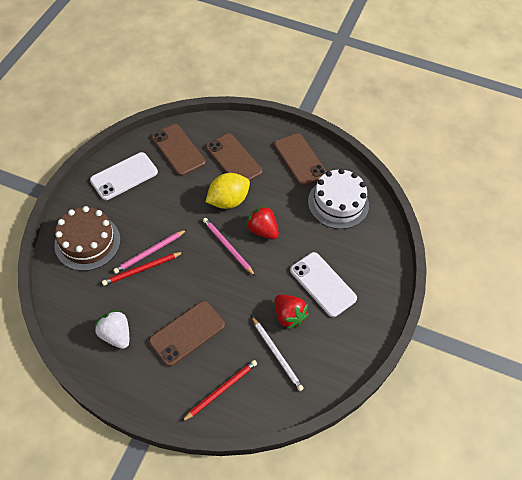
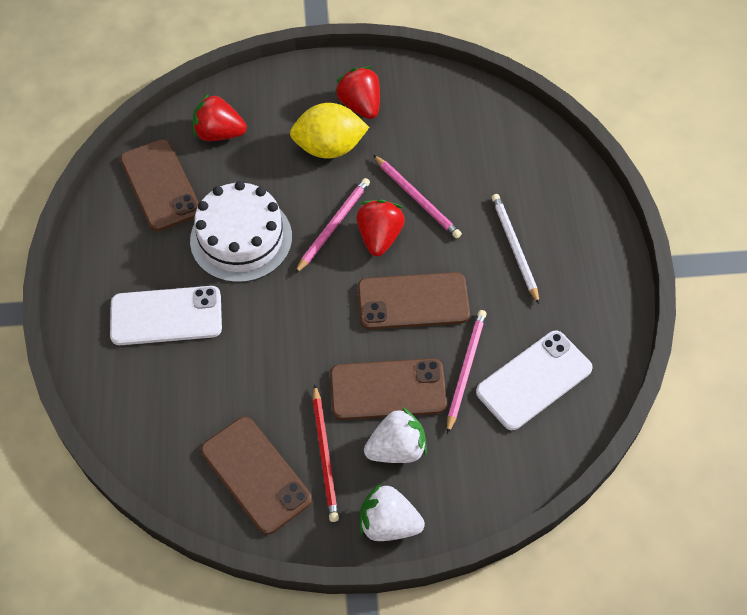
brown cake: [54,206,120,271] = 1 -> none = 0
pink pencil: [113,230,186,274] [203,218,255,276] = 2 -> [295,178,370,274] [373,155,462,239] [447,310,487,434] = 3
red pencil: [102,252,183,286] [181,360,257,422] = 2 -> [313,384,339,522] = 1
red strawberry: [245,205,279,239] [275,295,309,329] = 2 -> [193,93,247,141] [335,66,380,119] [356,200,405,256] = 3
white strawberry: [94,310,129,349] = 1 -> [360,483,425,541] [364,407,427,463] = 2

